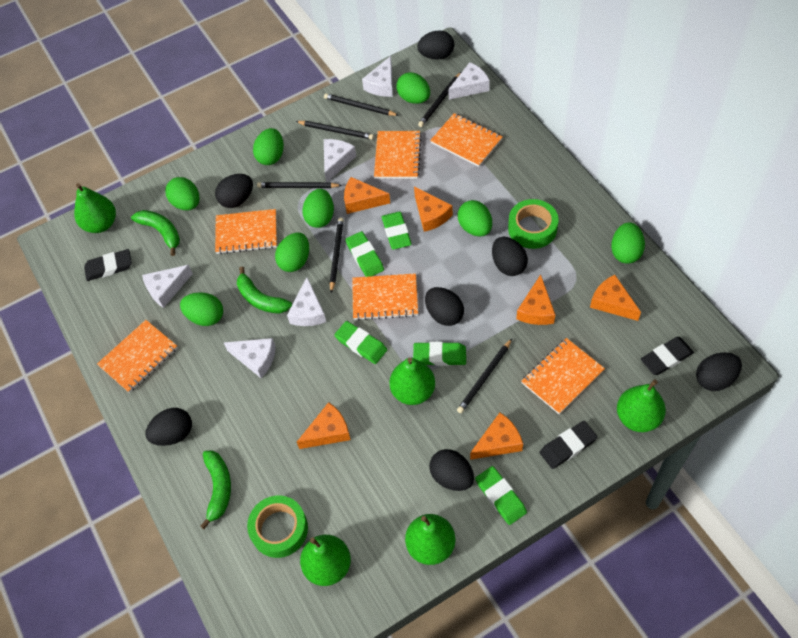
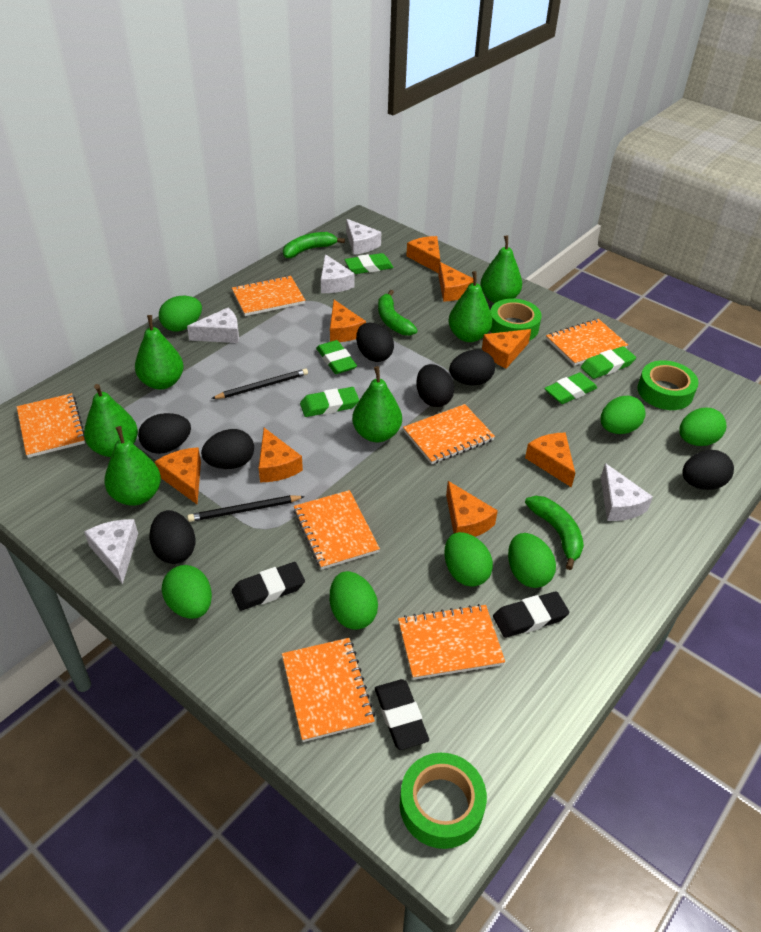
black pencil: [257,182,342,188] [296,121,374,140] [324,93,399,116] [329,217,344,293] [418,72,461,127] [457,339,512,413] = 6 -> [187,495,305,522] [211,368,308,399] = 2
green egg: [165,177,199,210] [180,292,223,326] [253,128,284,165] [275,233,309,272] [302,189,334,228] [396,72,430,104] [458,200,492,237] [611,222,645,264] = 8 -> [159,296,202,332] [162,565,212,619] [330,571,378,630] [444,532,493,587] [508,533,556,588] [601,396,646,434] [679,408,727,446] = 7
green pear: [74,183,116,233] [300,535,351,586] [389,357,435,405] [405,514,456,565] [617,379,666,432] = 5 -> [84,384,138,457] [104,426,161,506] [135,315,184,389] [352,366,402,442] [448,271,493,342] [480,235,522,303] = 6
green tape: [247,496,308,558] [508,199,558,249] = 2 -> [400,753,487,849] [490,298,542,341] [637,360,698,410] = 3
orange cheese: [297,402,351,449] [344,177,390,214] [414,187,453,232] [470,413,523,460] [516,274,555,325] [590,275,641,321] = 6 -> [155,447,201,504] [259,428,303,482] [330,300,366,342] [406,236,440,273] [438,262,474,302] [446,481,498,537] [482,329,531,369] [525,433,575,488] = 8
orange notebook: [97,320,178,393] [215,209,277,254] [352,273,418,320] [374,131,422,179] [430,113,503,167] [521,338,605,414] = 6 -> [17,393,85,458] [232,275,305,316] [282,638,375,742] [293,490,380,570] [398,604,505,680] [403,404,495,464] [546,319,628,366] = 7
white cheese: [142,265,193,308] [224,338,276,378] [287,277,326,326] [324,139,356,182] [362,56,393,97] [449,62,490,100] = 6 -> [84,519,138,584] [187,307,239,343] [321,254,355,293] [346,219,381,255] [601,463,653,521] = 5

